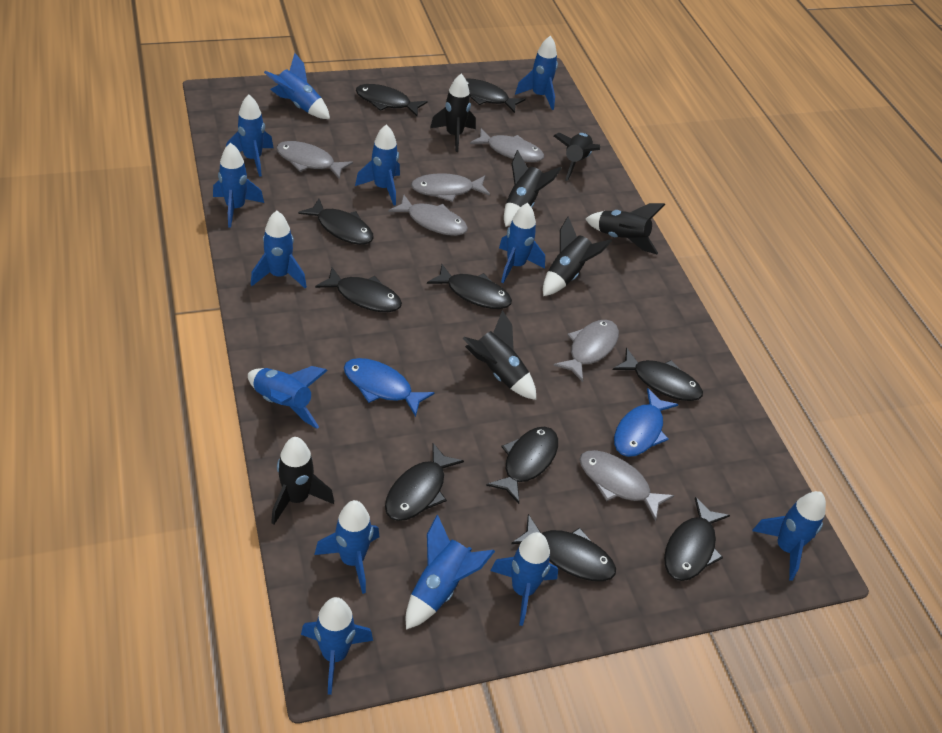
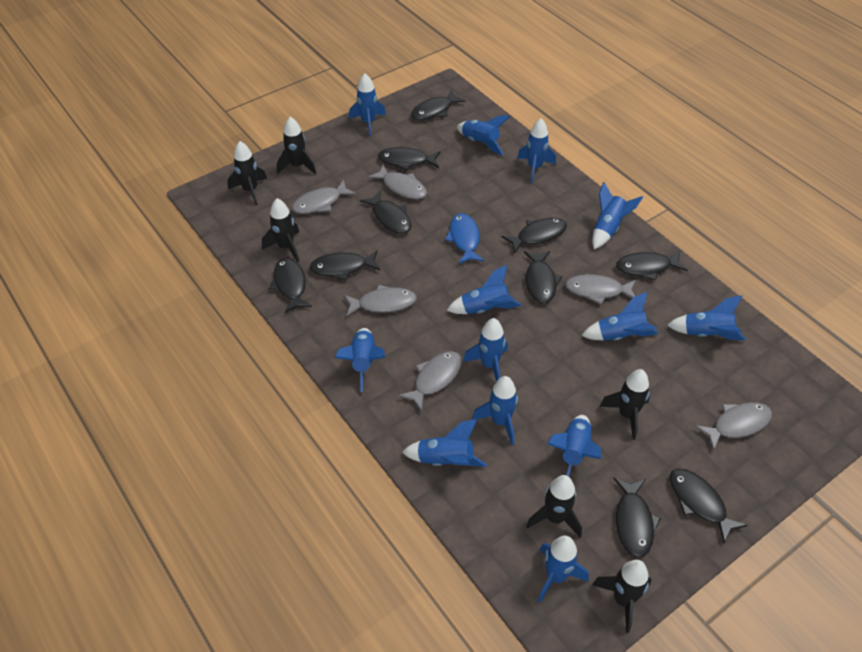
black rocket: [271,437,334,524] [430,74,476,152] [463,310,537,400] [504,150,562,227] [543,216,612,296] [554,133,600,181] [585,203,665,254] = 7 -> [227,141,267,205] [262,198,299,263] [277,117,317,174] [526,475,582,538] [592,560,651,633] [600,369,650,440] = 6
blue fish: [344,358,435,417] [614,388,678,457] = 2 -> [445,213,484,264] = 1

